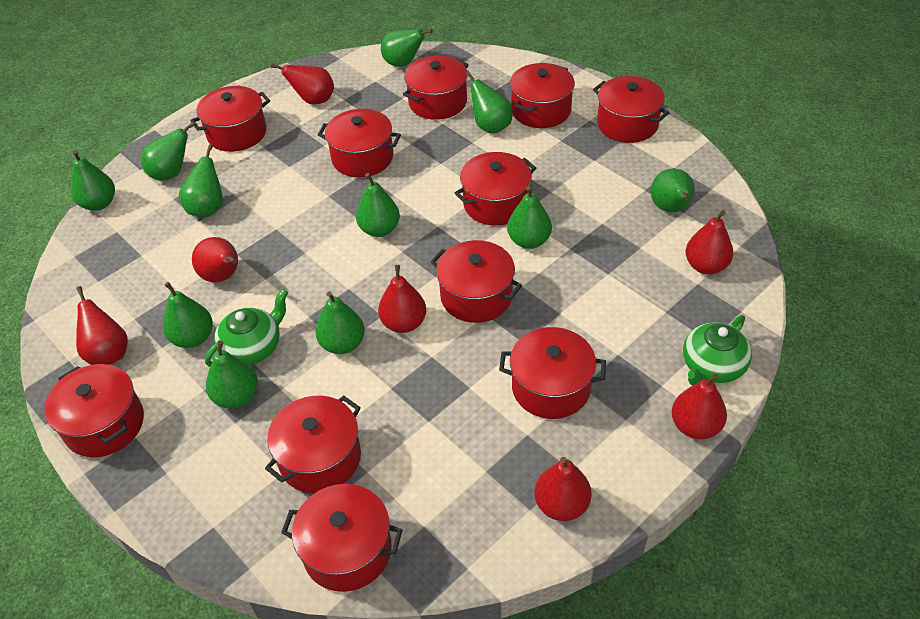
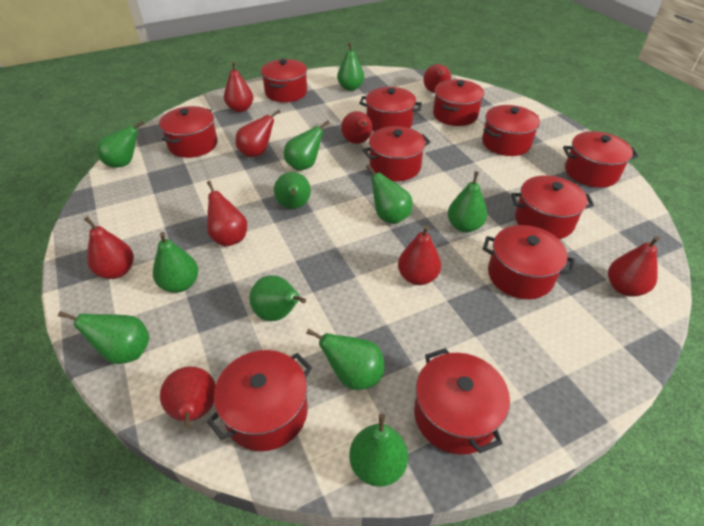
green teapot: [205,289,288,367] [683,315,752,386] = 2 -> none = 0
red pear: [76,286,128,365] [192,237,238,282] [271,64,334,104] [378,265,426,333] [534,457,592,521] [672,373,727,439] [686,210,733,275] = 7 -> [84,217,134,279] [160,367,216,428] [207,181,247,247] [224,61,253,112] [236,110,281,157] [341,111,373,144] [398,225,441,285] [423,64,451,93] [608,236,660,297] = 9

